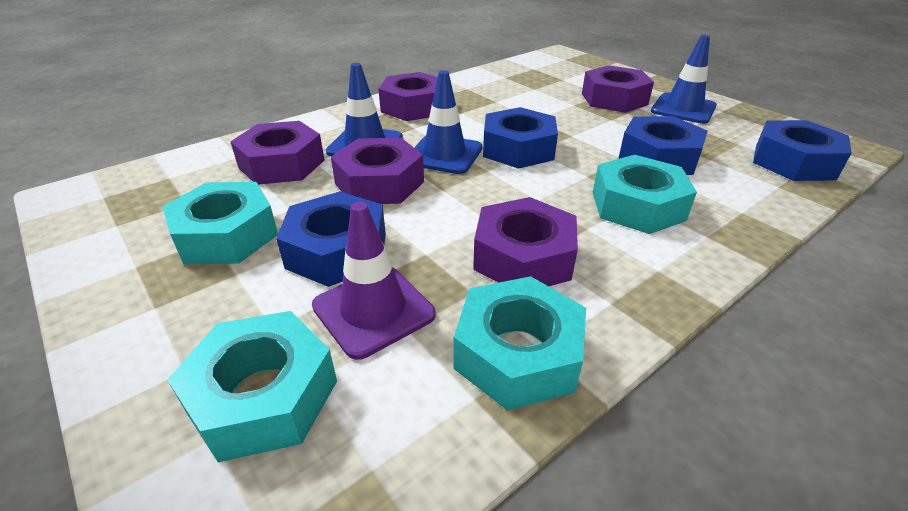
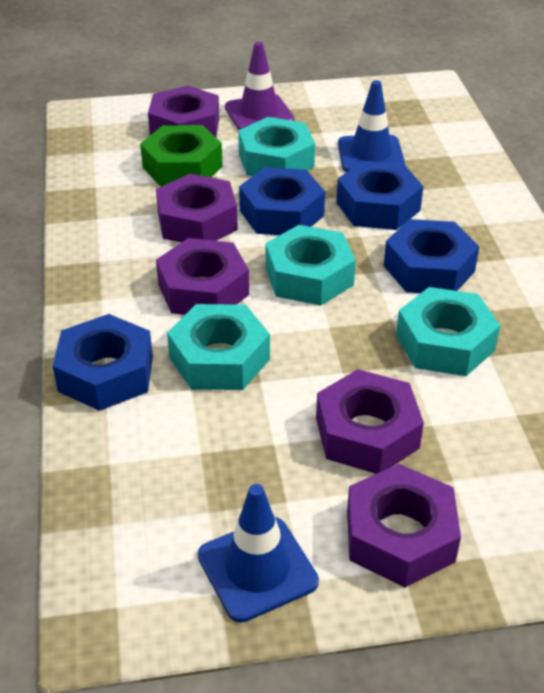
blue traffic cone: [326,63,403,156] [414,70,482,174] [651,35,717,124] = 3 -> [198,484,319,622] [338,80,405,172] = 2
green nut: none = 0 -> [140,125,223,187] = 1

